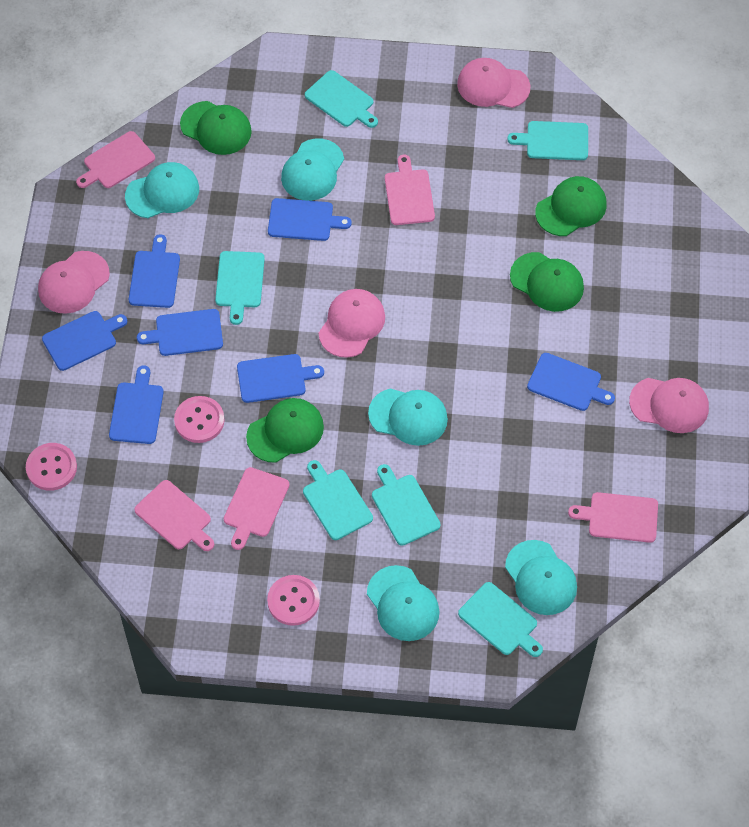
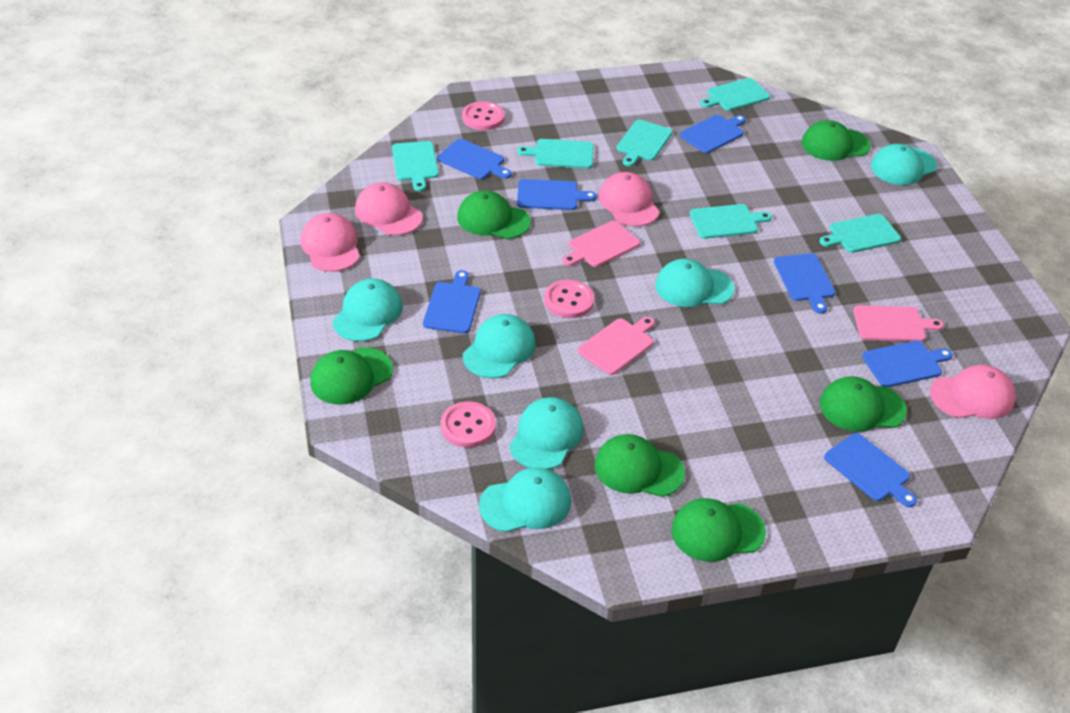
green cap: [180,101,252,155] [246,398,324,463] [510,252,584,312] [535,176,607,236] = 4 -> [310,347,393,405] [457,191,531,239] [594,434,685,497] [671,498,766,562] [801,120,871,161] [820,376,907,432] = 6
pink cutting board: [76,131,155,188] [134,480,214,551] [224,467,289,550] [385,154,435,225] [568,492,658,543] = 5 -> [563,221,640,267] [578,317,655,375] [853,305,944,342] = 3
turquoise cap: [125,162,199,218] [281,139,344,201] [367,565,440,641] [368,388,448,446] [505,540,577,615] = 5 -> [332,278,403,342] [463,314,536,378] [479,467,571,532] [509,397,583,469] [655,259,734,307] [871,144,937,185] = 6

